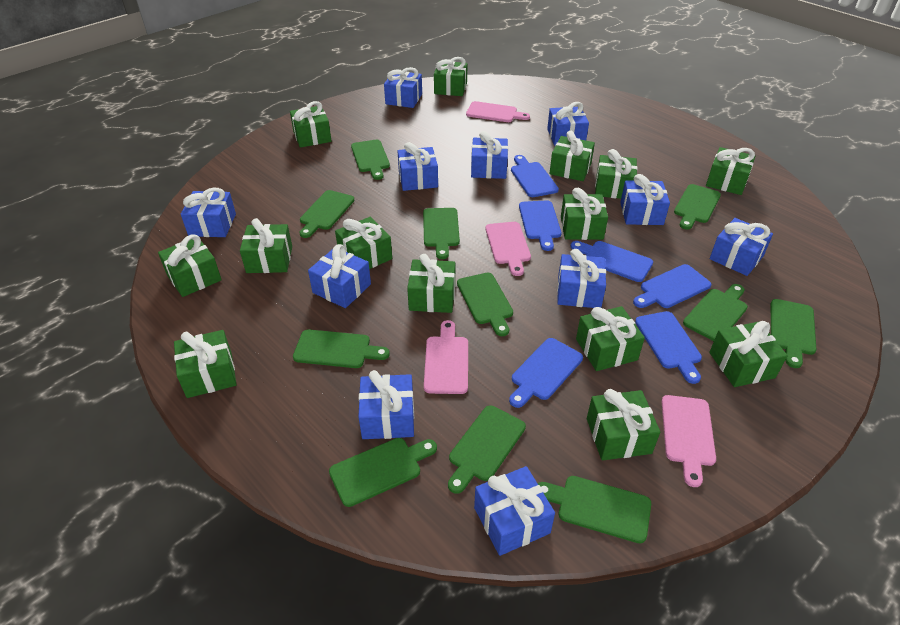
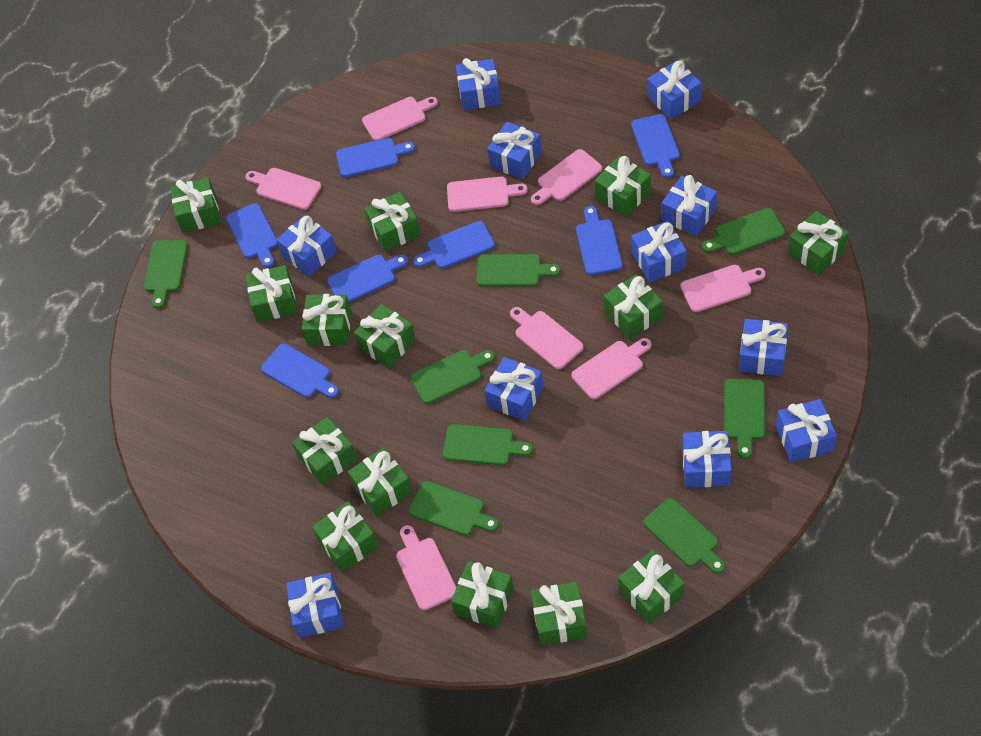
blue cutting board: [509,338,583,408] [511,155,559,197] [519,200,562,251] [571,241,653,282] [633,264,711,308] [635,311,702,384] = 6 -> [226,203,278,268] [261,344,339,398] [327,255,408,302] [336,138,415,177] [413,221,495,269] [576,206,623,275] [631,114,680,178] = 7
green cutting board: [293,329,390,368] [300,190,354,238] [329,438,437,507] [351,140,390,180] [423,208,460,259] [448,405,526,494] [457,273,513,336] [538,476,651,544] [674,184,721,230] [683,284,748,341] [771,299,817,368] = 11 -> [144,240,188,308] [409,481,499,536] [410,350,495,404] [443,424,533,466] [476,254,560,286] [643,498,725,574] [702,208,786,255] [724,379,765,459] = 8
pink cutting board: [424,320,468,394] [466,101,530,122] [485,222,531,276] [662,395,716,487] = 4 -> [245,168,321,210] [362,97,438,141] [396,525,457,611] [447,177,528,212] [510,307,584,369] [531,149,602,205] [572,338,651,399] [680,265,766,312] = 8

